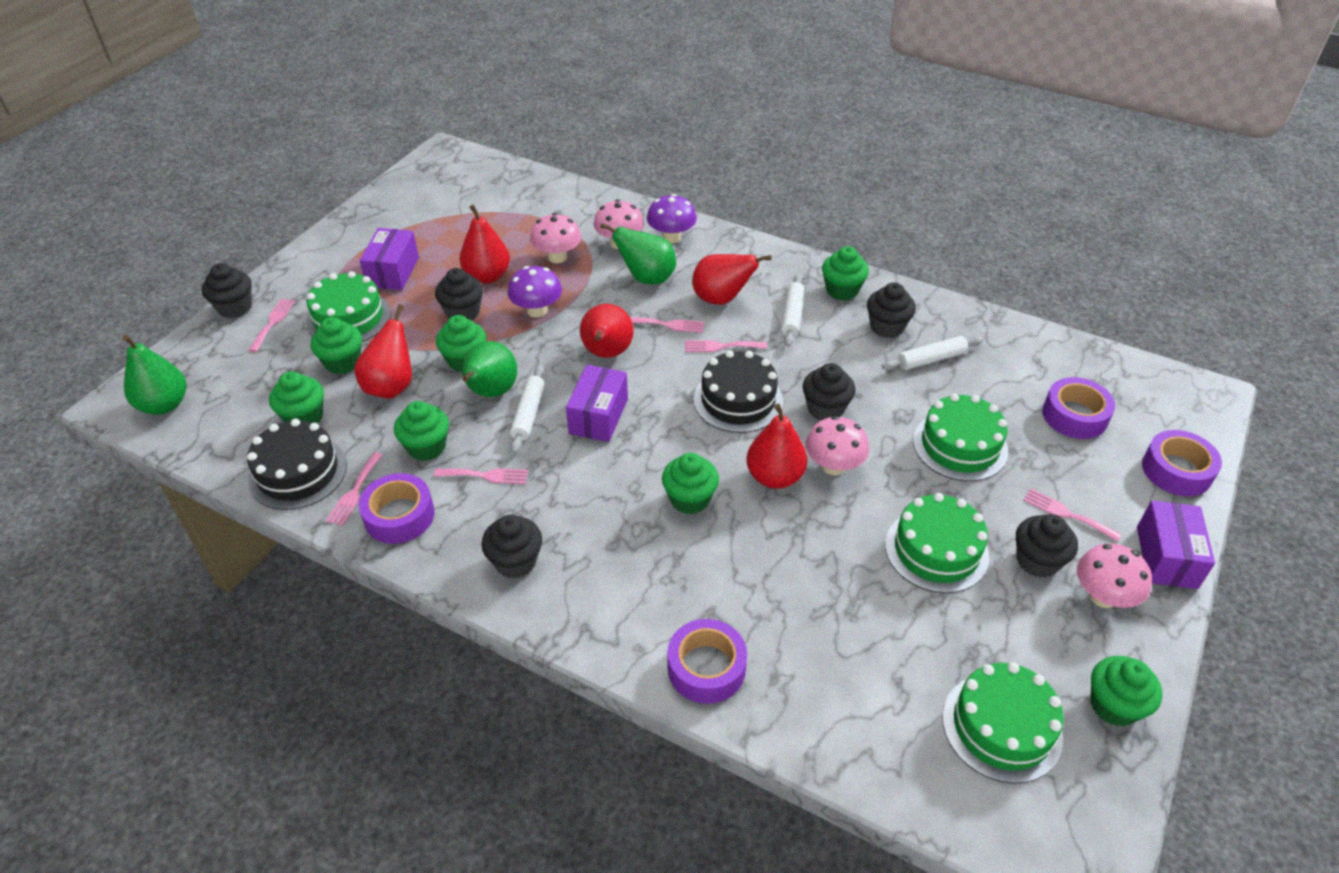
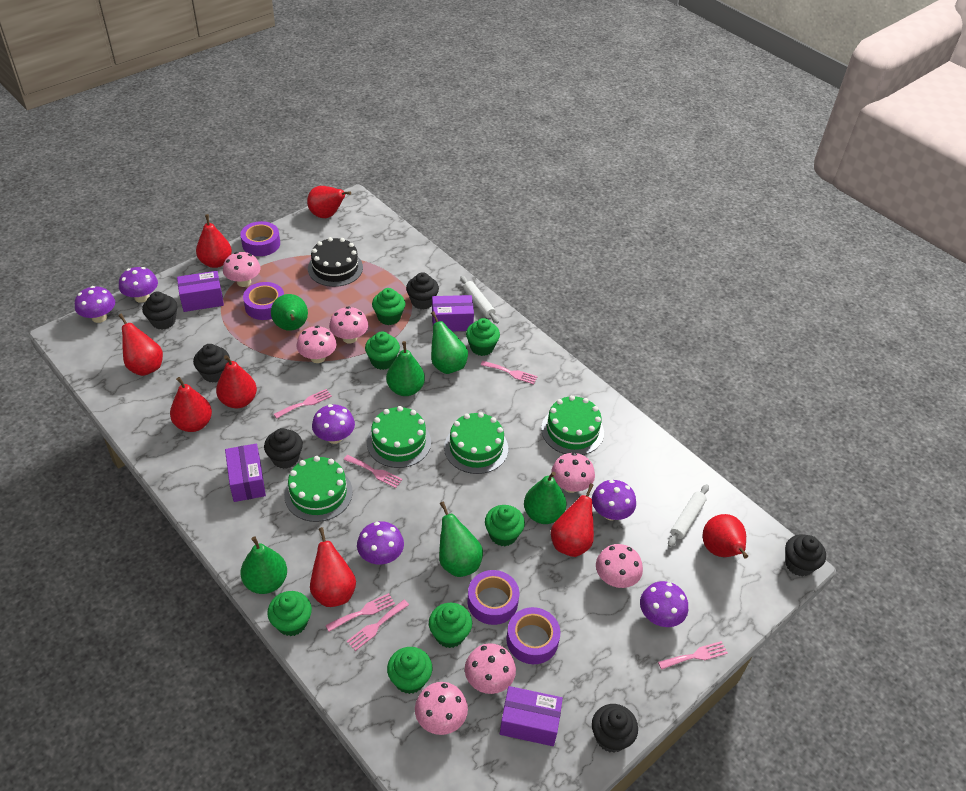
black cake: [247,419,347,510] [694,350,783,433] = 2 -> [308,237,363,287] = 1
green pear: [122,335,186,415] [462,341,517,397] [600,223,676,284] = 3 -> [240,536,287,594] [271,294,308,331] [386,341,425,396] [431,311,468,374] [439,502,483,577] [524,472,566,524] = 6
pink mushroom: [530,213,581,263] [593,199,644,249] [806,416,869,475] [1077,543,1152,608] = 4 -> [223,252,261,287] [296,326,337,363] [329,306,368,344] [415,682,468,735] [465,643,516,694] [551,453,595,493] [596,544,643,588] = 7
purple box: [360,228,419,290] [566,365,628,442] [1137,501,1215,589] = 3 -> [177,271,224,312] [225,444,266,502] [432,295,474,332] [500,686,563,746] = 4
purple mushroom: [508,266,562,318] [647,194,697,243] = 2 -> [75,286,115,323] [119,267,158,303] [312,404,355,444] [357,521,404,565] [592,480,636,521] [640,581,688,627] = 6
red pear: [354,304,412,399] [460,205,510,283] [580,304,634,358] [692,254,772,305] [747,404,807,489] = 5 -> [118,314,163,376] [170,377,212,432] [196,214,232,268] [216,355,257,408] [307,186,351,218] [310,527,356,607] [551,483,594,557] [703,514,748,558] = 8
white rolling pin: [510,365,545,453] [781,274,805,347] [882,336,983,370] = 3 -> [460,276,499,324] [668,484,709,547] = 2

